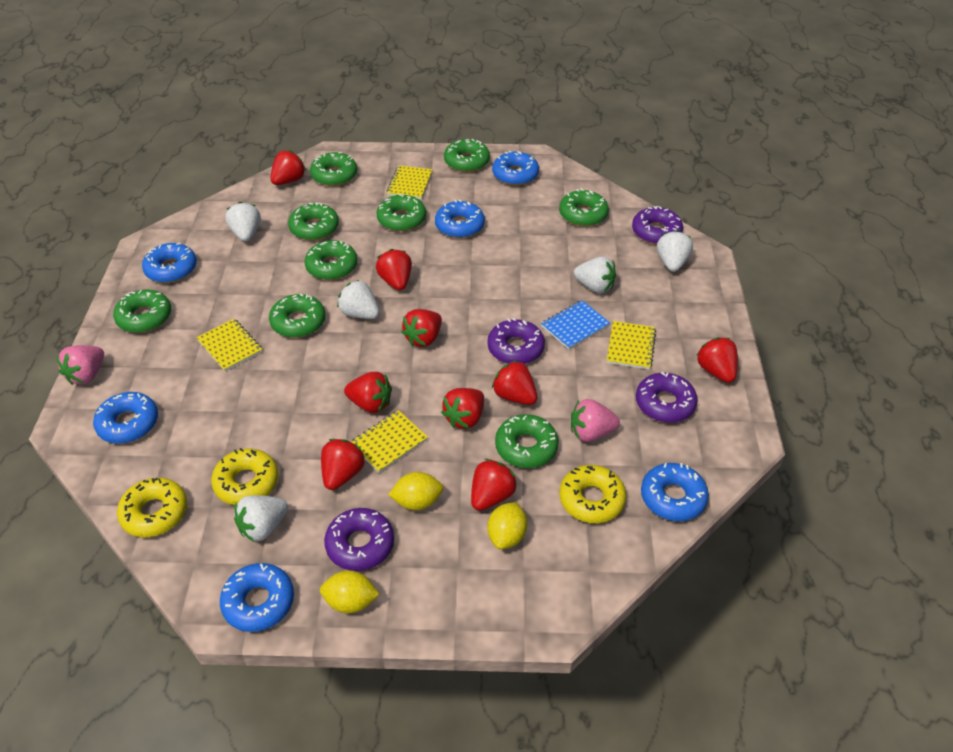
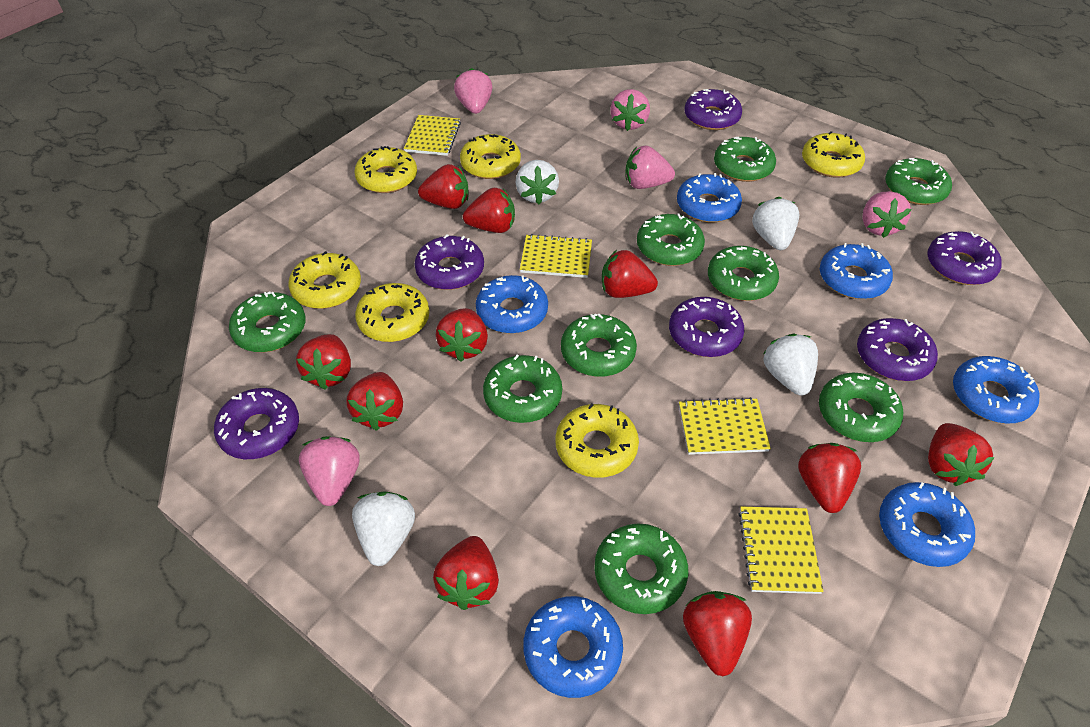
blue notebook: [541,300,610,349] = 1 -> none = 0
pink strawberry: [56,345,104,385] [571,399,620,442] = 2 -> [299,436,360,506] [454,68,492,114] [610,89,650,131] [625,145,675,189] [862,191,911,238] = 5
purple donut: [324,508,394,571] [487,318,545,364] [632,206,683,244] [636,372,698,423] = 4 -> [214,388,299,459] [414,234,484,290] [669,297,744,357] [684,89,742,130] [857,318,938,381] [927,231,1002,285] = 6
red strawberry: [270,150,306,185] [321,439,365,490] [344,372,392,413] [376,249,412,290] [401,309,442,347] [441,388,484,429] [471,459,517,511] [492,360,537,405] [696,337,738,383] = 9 -> [296,334,351,390] [347,372,403,431] [418,164,469,209] [433,536,499,610] [436,308,488,362] [463,188,515,233] [602,250,658,298] [683,591,752,676] [798,443,861,513] [928,423,995,486] = 10
white strawberry: [225,202,261,241] [234,495,288,542] [337,280,380,319] [574,256,616,293] [657,230,693,272] = 5 -> [352,491,415,566] [515,160,559,204] [752,197,799,250] [763,334,818,396] = 4
yellow donut: [117,477,187,537] [211,448,278,505] [559,465,626,523] = 3 -> [288,251,361,309] [354,146,417,193] [355,283,429,342] [460,134,521,179] [555,403,639,478] [802,131,865,178] = 6
yellow lemon: [320,570,380,613] [388,472,443,510] [487,502,527,549] = 3 -> none = 0

